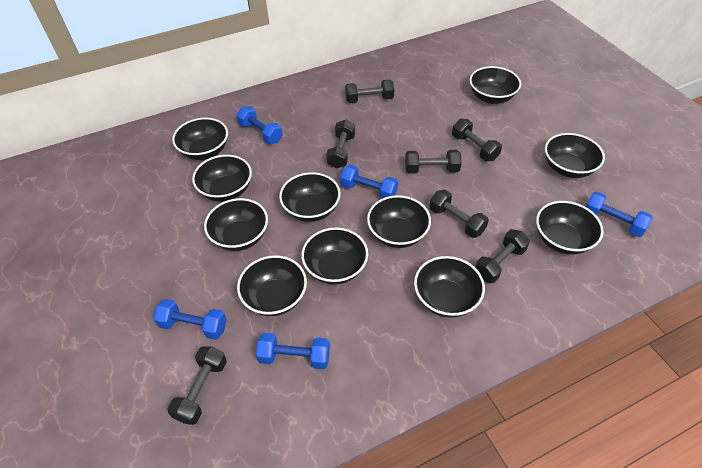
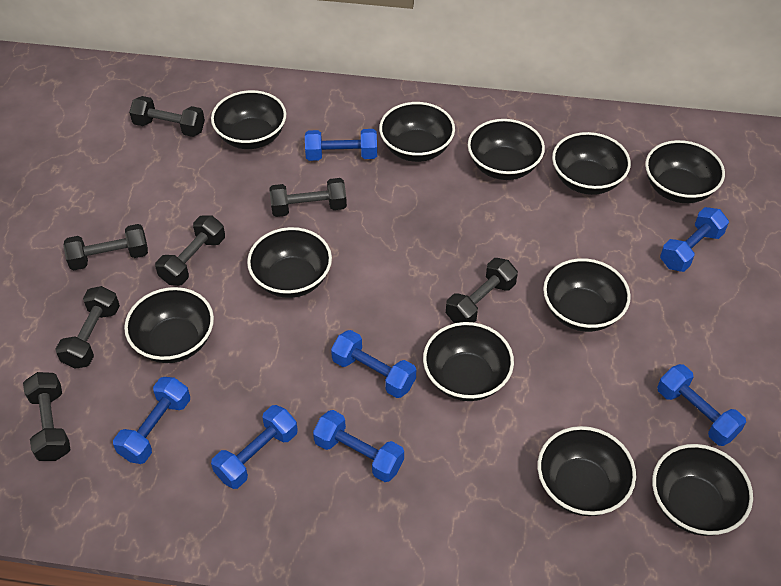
blue dumbbell: [153,299,227,340] [236,106,283,144] [256,333,330,369] [340,165,398,199] [586,192,653,237] = 5 -> [113,377,190,464] [211,405,298,489] [305,129,377,161] [313,410,404,482] [331,330,416,398] [657,364,746,446] [660,207,729,272] = 7

